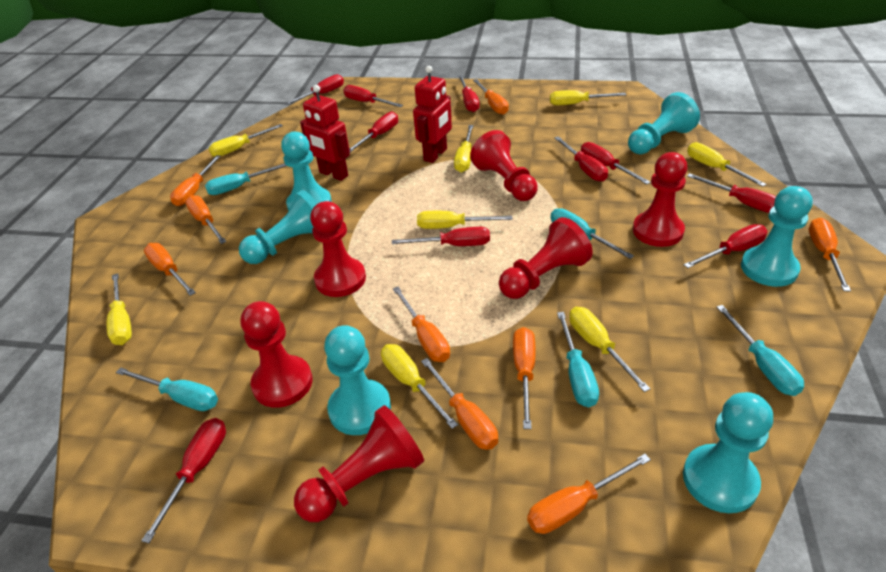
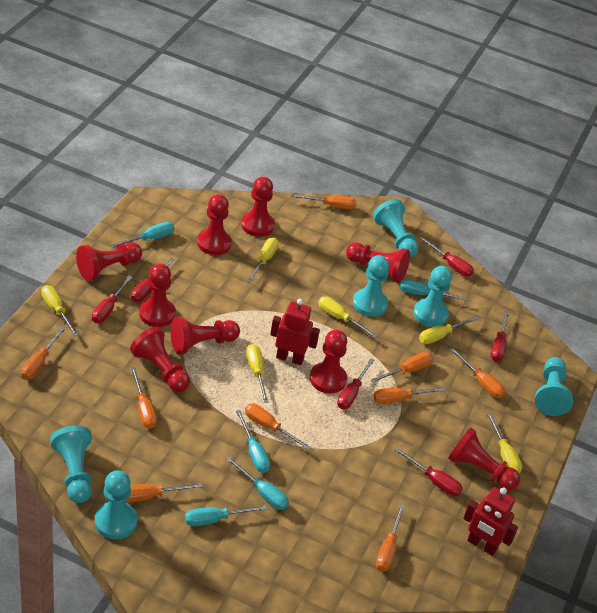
red pawn: [241,301,312,408] [294,405,424,522] [310,201,366,297] [470,130,538,201] [499,217,593,299] [633,152,688,247] = 6 -> [76,242,142,281] [130,327,190,392] [139,264,176,327] [171,317,240,354] [197,194,232,255] [241,177,275,237] [310,330,347,393] [346,243,410,283] [448,428,520,490] = 9
red screwdriver: [141,418,226,543] [284,74,344,106] [343,85,403,107] [349,112,398,152] [392,227,490,246] [458,75,480,112] [554,136,608,182] [581,142,651,184] [684,224,768,268] [687,173,776,213] = 10 -> [92,275,132,323] [131,258,174,302] [337,358,374,409] [394,448,463,496] [419,237,474,277] [490,311,509,362] = 6
yellow screwdriver: [107,273,132,345] [208,124,283,157] [381,344,458,429] [417,211,512,229] [454,125,474,173] [550,90,626,105] [569,307,650,392] [687,142,766,187] = 8 -> [41,285,78,337] [246,344,269,403] [247,237,279,283] [318,296,377,338] [419,316,478,344] [486,412,522,473] = 6

